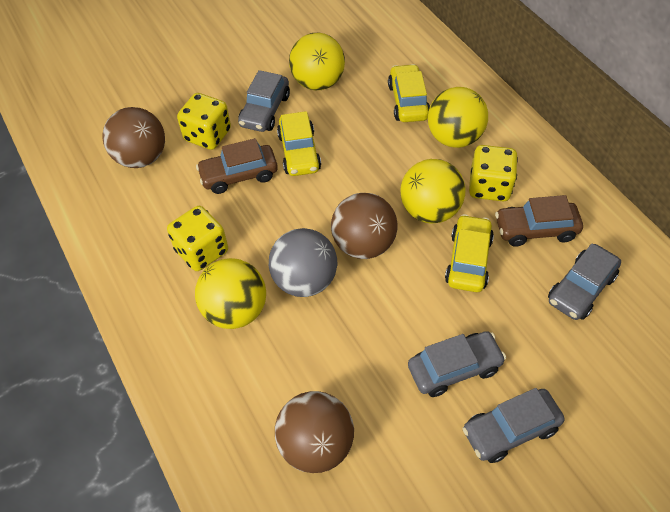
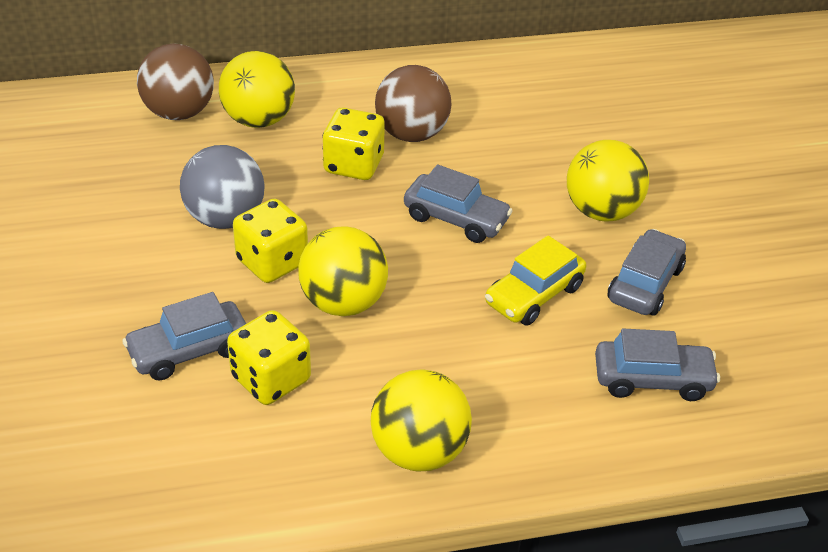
brown ball: [102,107,165,168] [275,391,354,473] [331,193,397,259] = 3 -> [137,43,214,120] [375,65,452,142] = 2
brown car: [196,138,278,194] [495,195,583,247] = 2 -> none = 0
yellow car: [277,111,321,176] [388,64,430,122] [445,214,494,292] = 3 -> [485,236,586,326] = 1

